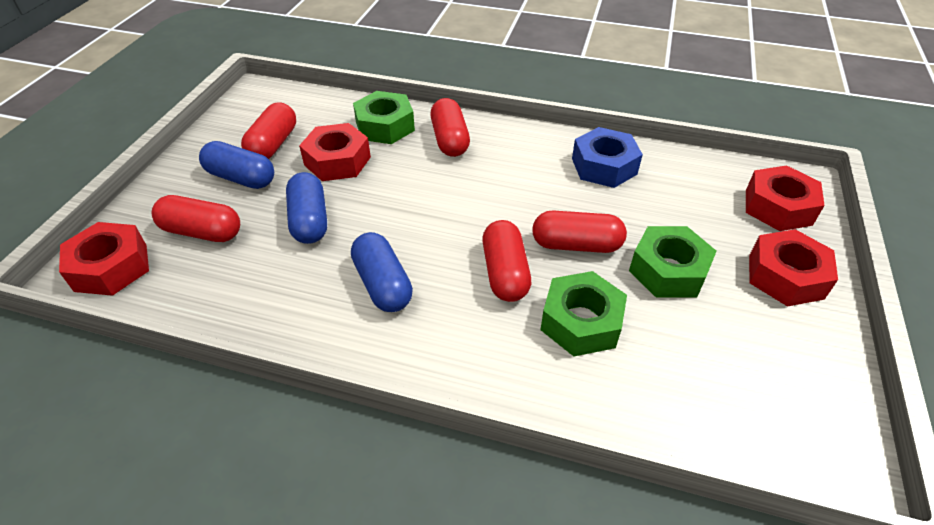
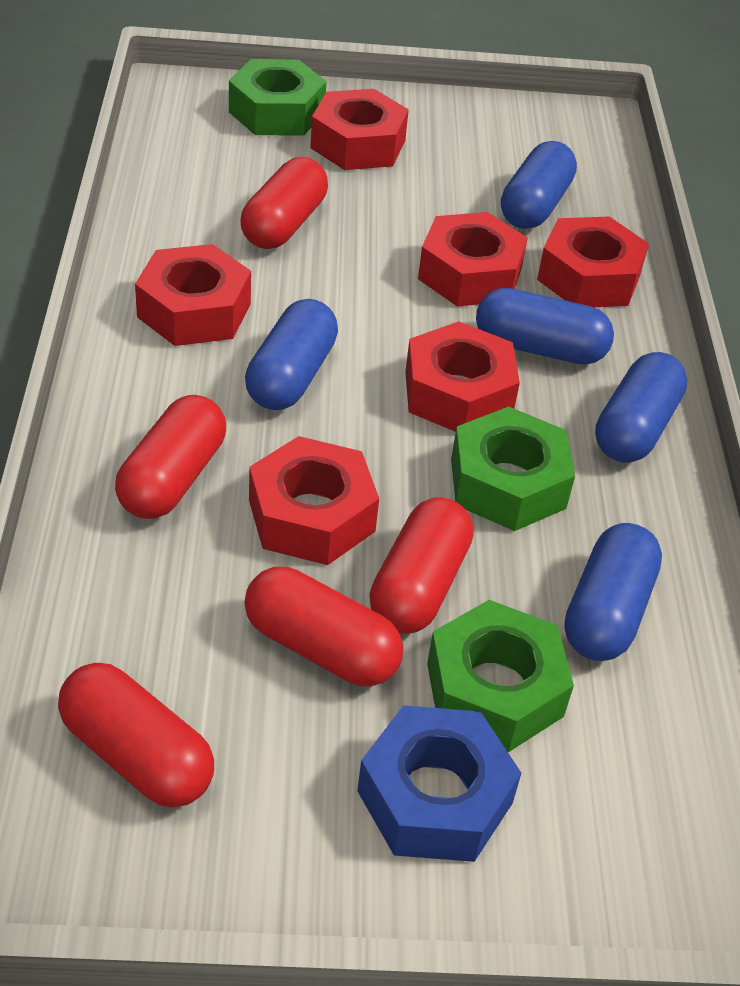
blue capsule: [199,141,274,189] [286,172,327,244] [351,232,413,312] = 3 -> [245,299,338,410] [476,288,614,365] [501,141,577,229] [564,523,662,661] [595,352,687,463] = 5
red nut: [59,222,149,296] [299,123,371,181] [746,165,825,231] [749,229,838,307] = 4 -> [135,244,251,346] [249,436,379,565] [310,89,409,170] [405,321,520,432] [418,212,528,307] [537,216,649,307] = 6

